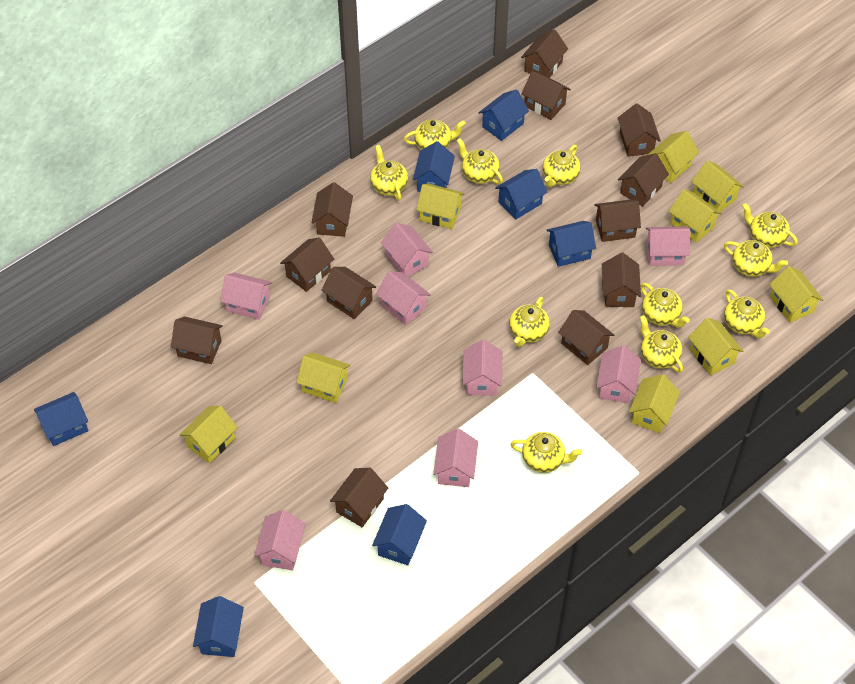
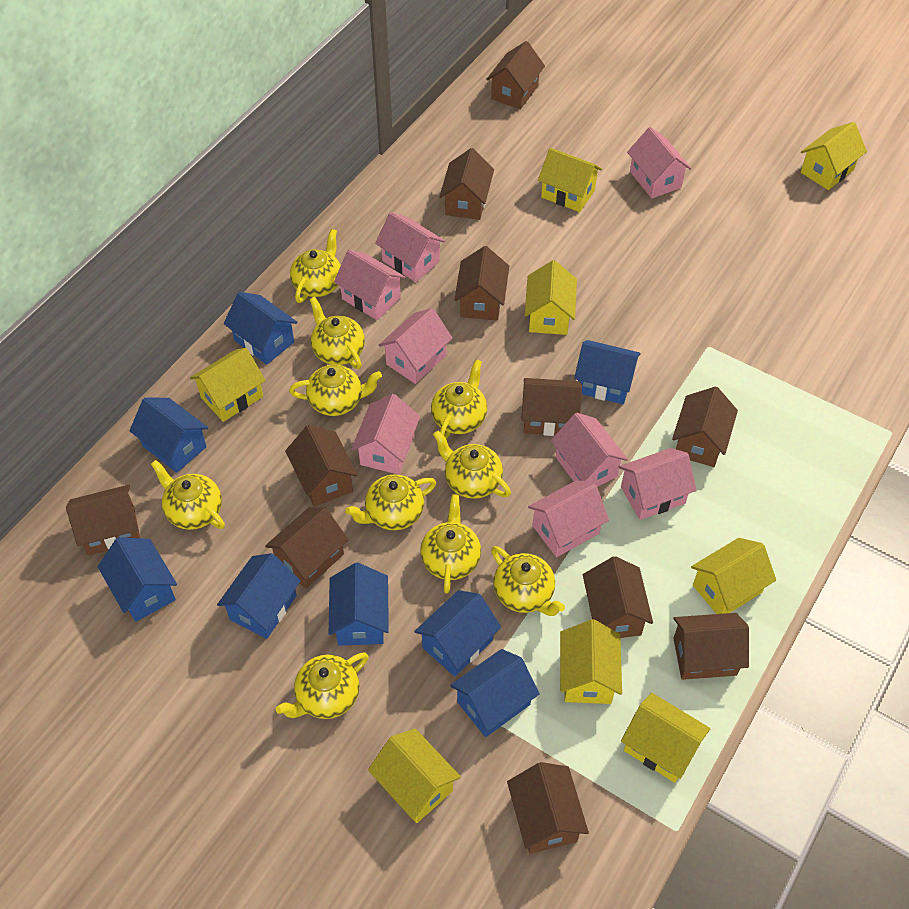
blue house: [34,392,88,446] [193,596,244,657] [372,504,427,565] [413,141,455,192] [479,90,529,141] [495,169,548,220] [547,221,596,267] = 7 -> [97,537,177,622] [129,397,208,473] [217,553,301,639] [224,292,297,365] [329,563,389,646] [414,590,501,677] [450,649,540,737] [574,340,640,404] = 8
brown house: [171,316,223,364] [280,237,334,292] [312,182,353,237] [321,267,376,319] [330,468,388,527] [521,30,568,78] [521,71,571,120] [558,310,614,365] [595,199,641,242] [602,253,641,307] [618,103,661,157] [618,153,669,207] = 12 -> [66,485,140,556] [265,507,349,589] [285,425,358,507] [439,148,494,220] [454,246,509,321] [486,41,545,109] [507,762,589,854] [521,378,582,436] [583,556,653,638] [672,387,738,467] [673,613,749,680] = 11
yellow house: [179,406,238,464] [297,352,350,403] [416,183,465,229] [629,374,680,433] [648,131,699,183] [669,189,722,243] [688,318,743,375] [691,160,744,212] [769,266,823,323] = 9 -> [190,348,266,422] [368,729,461,823] [525,260,577,335] [538,148,602,212] [560,619,622,704] [621,693,710,783] [691,538,776,614] [801,122,867,190] = 8
yellow teapot: [370,145,408,200] [404,119,466,150] [456,138,503,184] [509,297,550,347] [510,432,582,473] [543,145,581,187] [640,315,683,373] [641,283,690,328] [724,240,788,277] [724,289,770,338] [742,203,798,248] = 11 -> [151,460,225,530] [276,652,369,719] [289,365,382,416] [290,229,341,303] [309,297,365,369] [345,474,436,530] [421,494,481,594] [431,359,487,439] [433,431,511,499] [491,546,565,616] = 10

